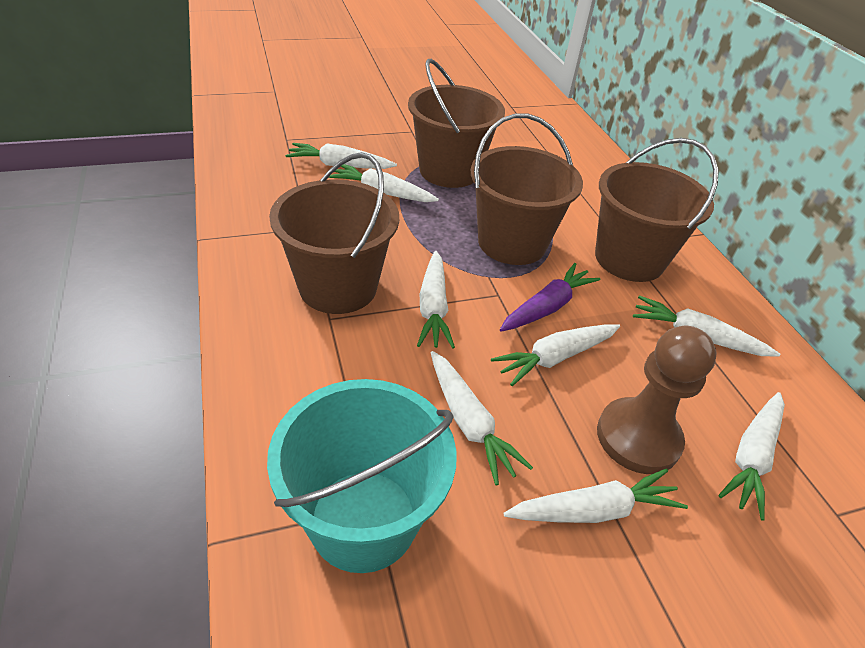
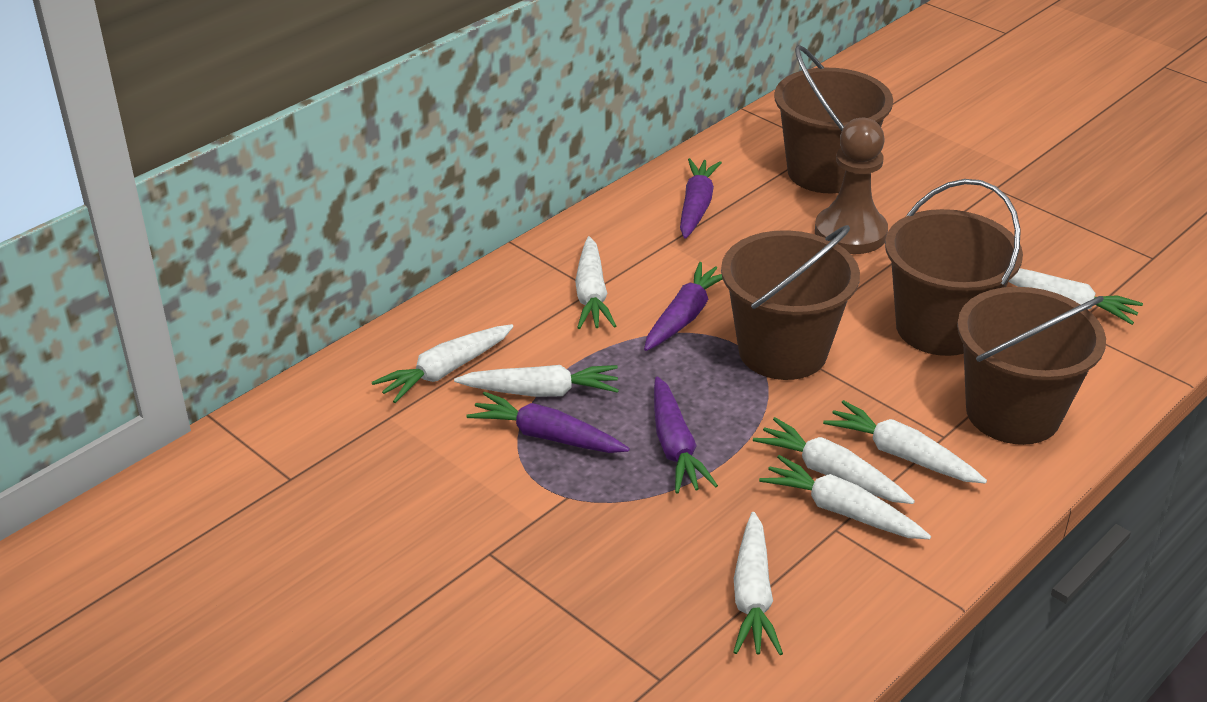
purple carrot: [500,263,601,332] = 1 -> [466,392,630,453] [644,262,722,351] [654,376,718,494] [680,158,722,239] = 4
turquoise bucket: [267,379,457,573] = 1 -> none = 0

